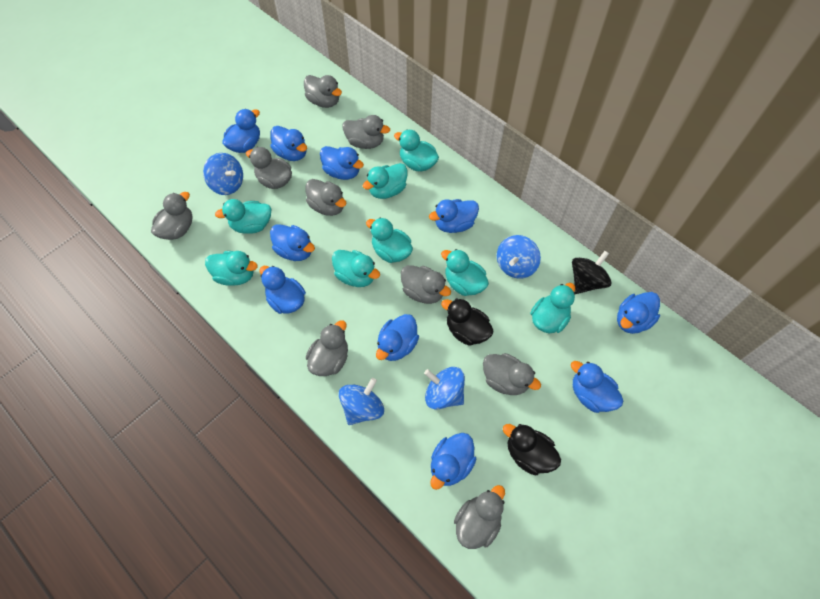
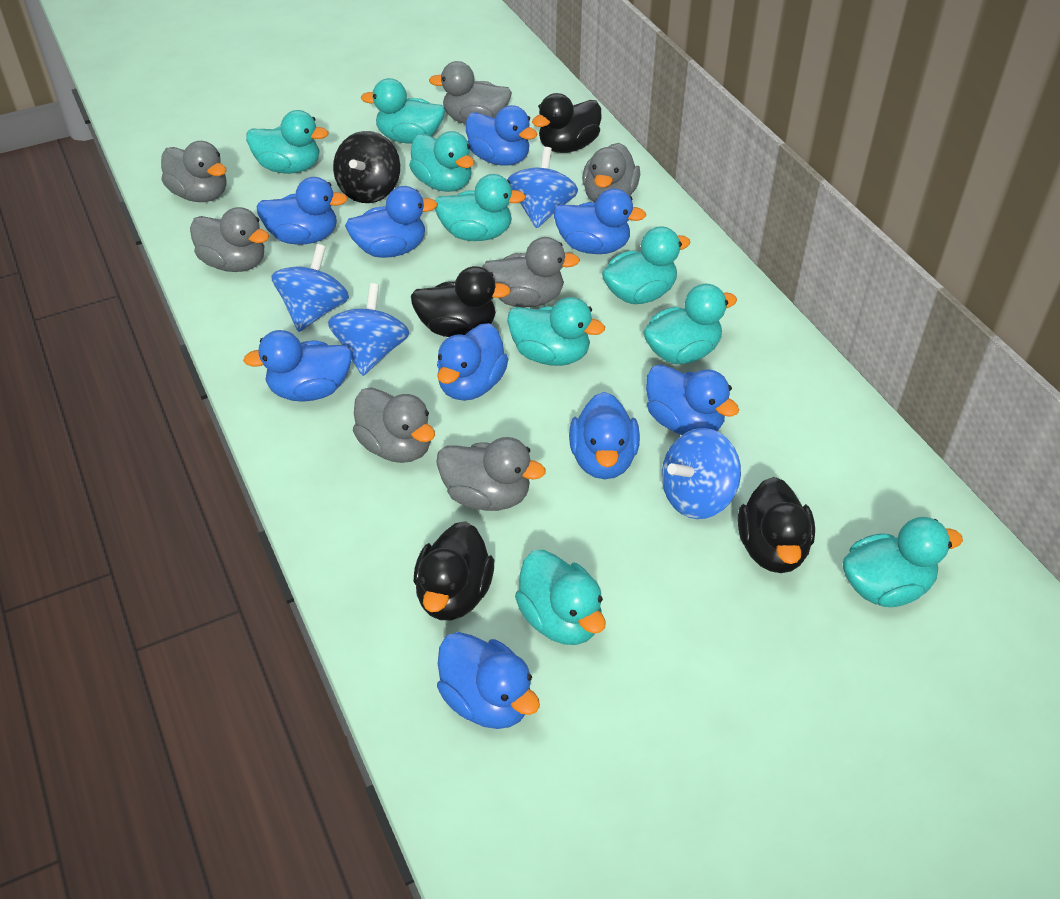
black duck: [441,298,494,346] [503,424,561,475] = 2 -> [411,266,511,337] [413,521,494,620] [532,93,601,153] [738,477,815,573] = 4
blue duck: [222,109,260,153] [259,266,306,314] [270,126,307,161] [270,224,315,261] [320,146,364,180] [376,314,419,361] [429,199,479,233] [430,433,476,490] [571,361,623,413] [617,292,660,334] = 10 -> [243,330,352,402] [256,177,348,245] [345,186,438,258] [437,323,508,401] [437,632,540,729] [466,105,538,166] [554,188,646,254] [569,392,640,479] [646,364,739,435] = 9
grey duck: [151,192,193,240] [246,147,292,189] [304,75,342,108] [306,179,346,216] [306,320,348,376] [342,115,390,149] [401,265,451,304] [454,485,505,549] [483,353,541,395] = 9 -> [161,141,227,202] [190,207,269,272] [353,387,435,463] [429,61,512,124] [436,437,546,511] [482,237,580,307] [582,143,640,203] = 7
turquoise duck: [205,251,258,286] [215,199,271,234] [332,250,380,287] [363,163,407,199] [366,218,413,263] [394,130,439,172] [441,249,489,296] [530,283,576,333] = 8 -> [246,110,328,174] [361,78,445,144] [409,131,474,192] [435,174,526,241] [507,297,605,366] [515,550,606,645] [602,226,691,304] [643,284,737,364] [843,517,963,607] = 9

